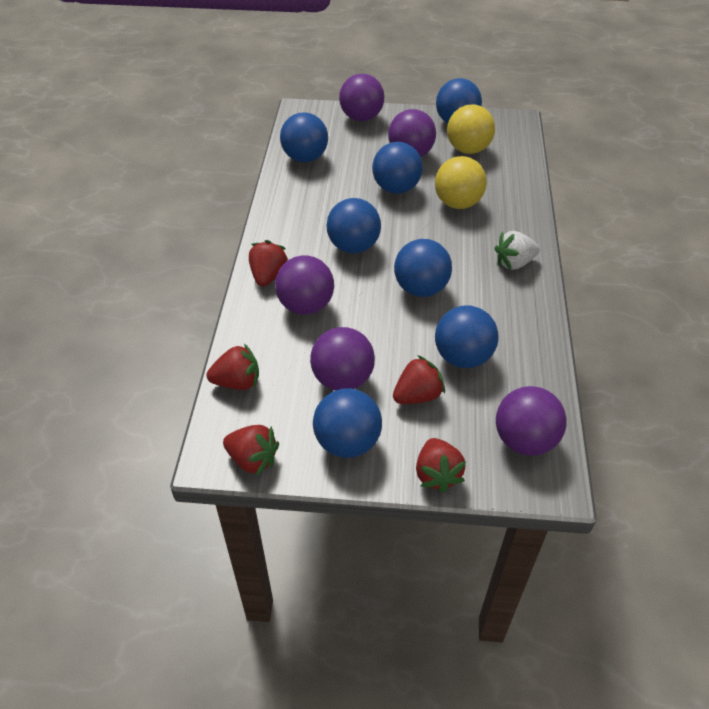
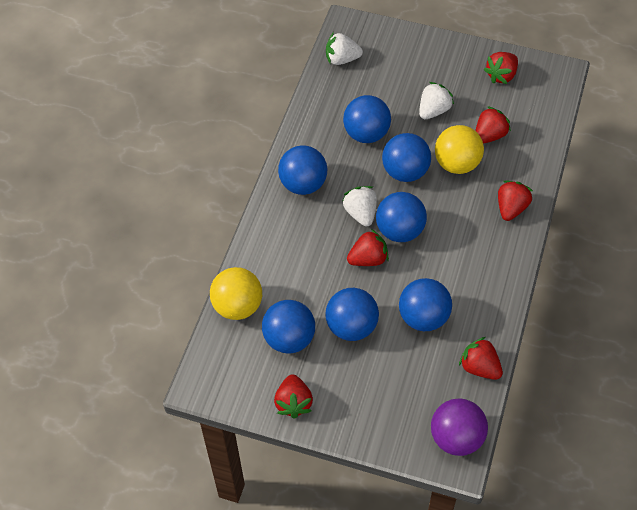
purple ball: [275,256,334,315] [310,327,375,391] [339,74,384,121] [388,109,436,157] [496,386,567,456] = 5 -> [431,399,488,456] = 1
red strawberry: [207,343,259,390] [223,425,279,476] [249,240,288,286] [393,355,445,404] [416,438,466,493] = 5 -> [274,374,313,419] [347,229,389,266] [459,337,503,380] [475,106,511,144] [484,52,518,84] [498,180,533,221] = 6
white strawberry: [494,231,540,270] = 1 -> [326,32,363,65] [342,186,377,226] [419,82,454,119] = 3

